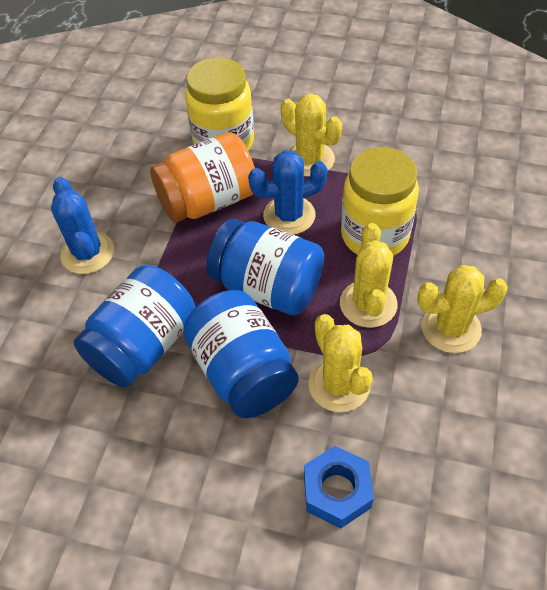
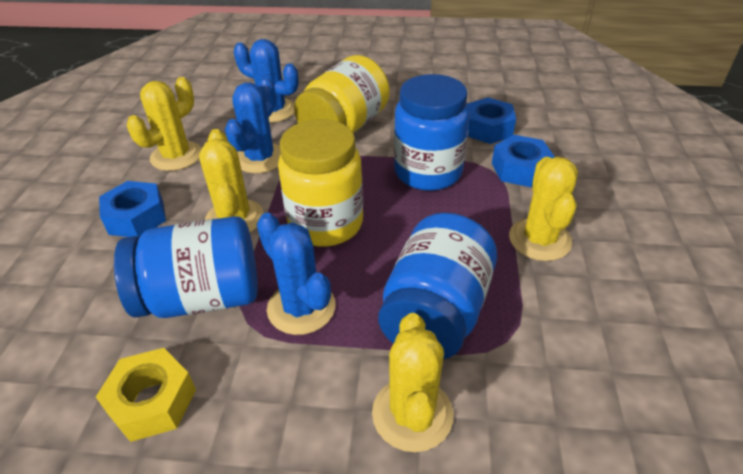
blue cactus: [51,177,114,274] [248,150,327,235] = 2 -> [225,77,281,173] [234,39,299,123] [257,213,335,335] = 3
blue nut: [304,446,374,529] = 1 -> [99,181,166,237] [467,97,516,144] [492,135,554,187] = 3
orange jar: [150,132,255,223] = 1 -> none = 0
yellow nut: none = 0 -> [96,348,196,442] = 1

